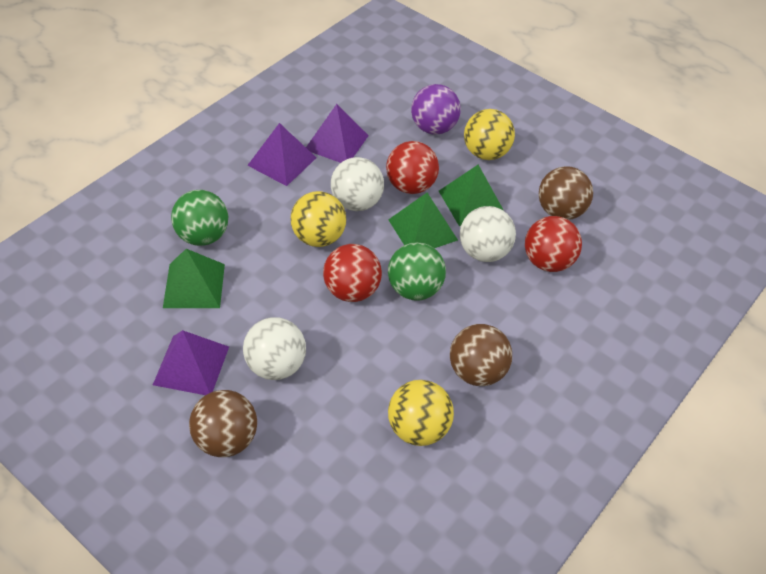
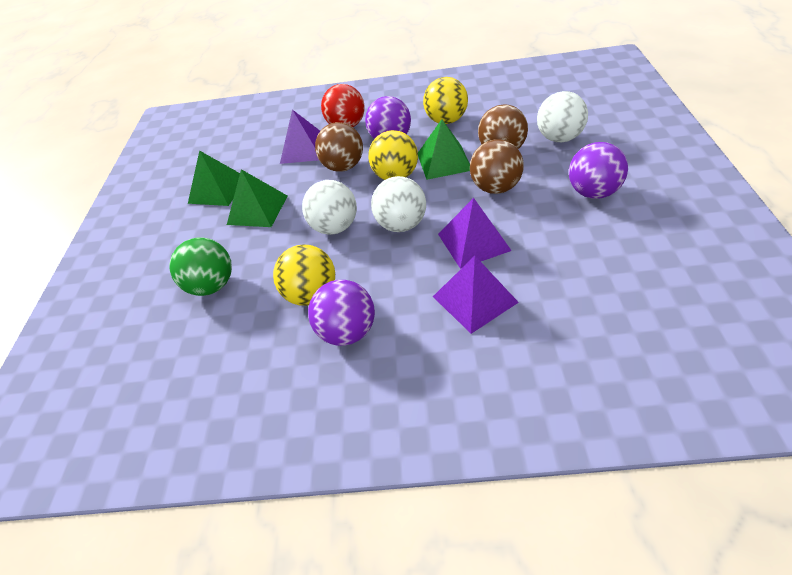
green ball: [171,190,228,246] [388,242,446,301] = 2 -> [170,237,232,296] = 1
purple ball: [411,84,461,135] = 1 -> [308,280,375,346] [365,96,411,139] [569,142,628,199] = 3
red ball: [323,244,382,302] [386,141,439,194] [525,216,582,272] = 3 -> [321,84,365,127] = 1

